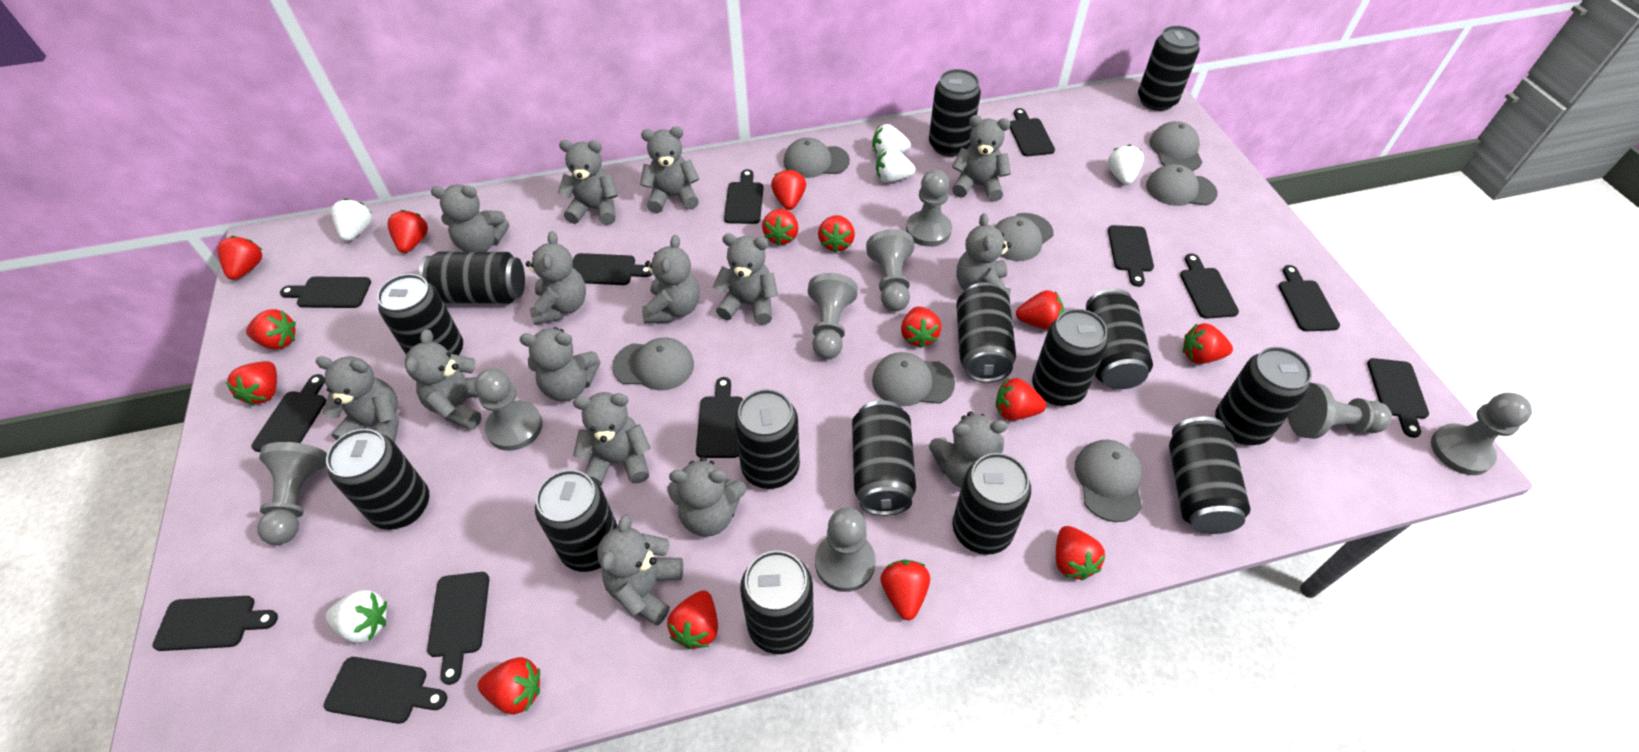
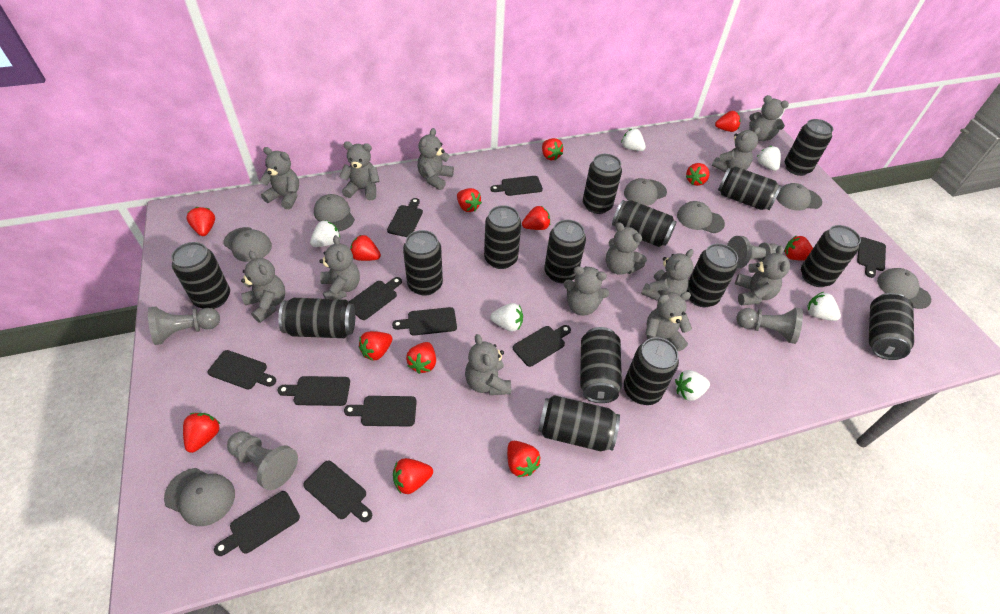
black cutting board: [153,596,278,651] [251,374,326,452] [280,277,371,308] [324,657,447,724] [427,572,489,685] [573,253,653,285] [696,377,743,458] [724,169,763,224] [1010,108,1055,156] [1108,225,1154,287] [1180,254,1239,319] [1278,265,1340,331] [1367,358,1429,438] = 13 -> [208,350,276,389] [214,491,300,556] [278,376,350,406] [303,460,372,522] [344,396,417,426] [349,277,402,320] [387,198,423,237] [392,307,457,336] [491,176,543,196] [513,325,571,367] [857,237,886,278] = 11
grey pawn: [257,442,327,545] [474,369,543,451] [808,273,858,359] [815,508,876,592] [866,229,914,311] [906,170,952,247] [1288,383,1392,439] [1431,393,1532,475] = 8 -> [148,306,220,345] [227,431,298,490] [727,236,779,268] [736,308,803,344] = 4
grey teddy bear: [315,356,399,443] [405,329,481,430] [431,184,509,252] [520,327,601,402] [525,231,586,325] [558,140,618,225] [573,392,651,486] [597,514,683,625] [640,126,699,213] [642,235,700,324] [668,457,746,537] [713,234,778,325] [929,411,1008,488] [952,115,1011,202] [957,213,1011,297] = 15 -> [241,251,285,323] [260,147,299,209] [320,235,360,299] [339,141,379,200] [417,128,454,190] [465,334,511,395] [563,266,609,316] [606,222,647,275] [641,249,694,301] [645,292,692,351] [712,127,761,173] [735,246,790,305] [749,95,789,141] = 13
red strawberry: [217,236,262,280] [225,361,277,406] [246,309,296,350] [388,210,428,253] [478,657,540,715] [667,590,718,649] [762,209,799,246] [771,169,806,210] [818,215,855,253] [880,560,930,620] [901,306,942,348] [996,378,1046,421] [1016,290,1064,330] [1056,526,1105,580] [1183,323,1233,364] = 15 -> [183,413,220,453] [186,207,215,236] [350,235,381,261] [359,331,393,361] [393,458,433,494] [406,342,436,374] [457,188,482,212] [507,441,540,477] [522,206,550,230] [542,138,563,161] [686,163,709,186] [715,111,741,132] [784,235,813,260] = 13
white strawberry: [326,590,387,643] [331,199,372,241] [872,124,911,157] [876,148,915,183] [1108,145,1144,185] = 5 -> [310,220,340,247] [490,303,523,332] [621,129,646,151] [675,370,710,401] [757,146,781,171] [807,292,841,321] = 6

